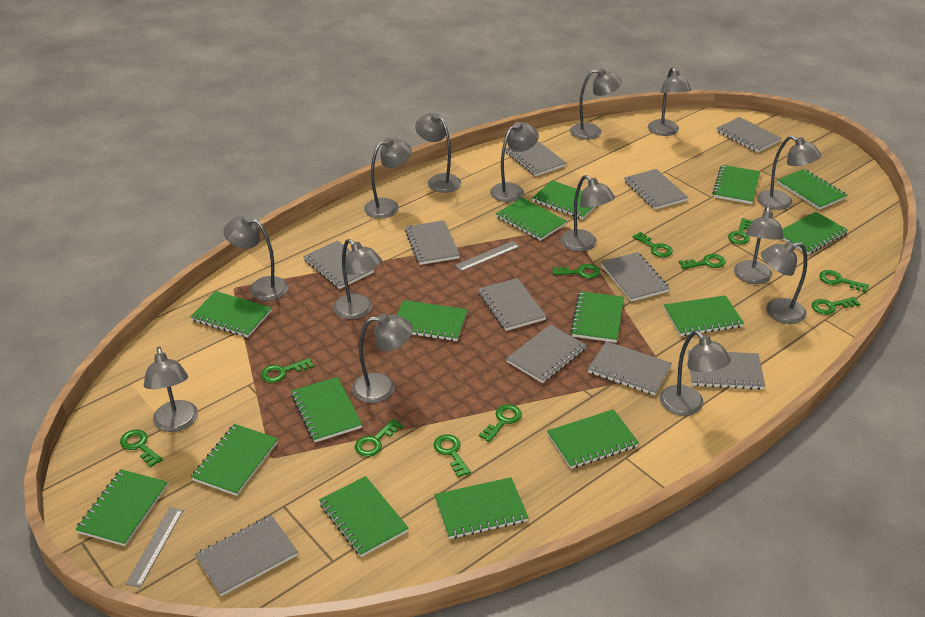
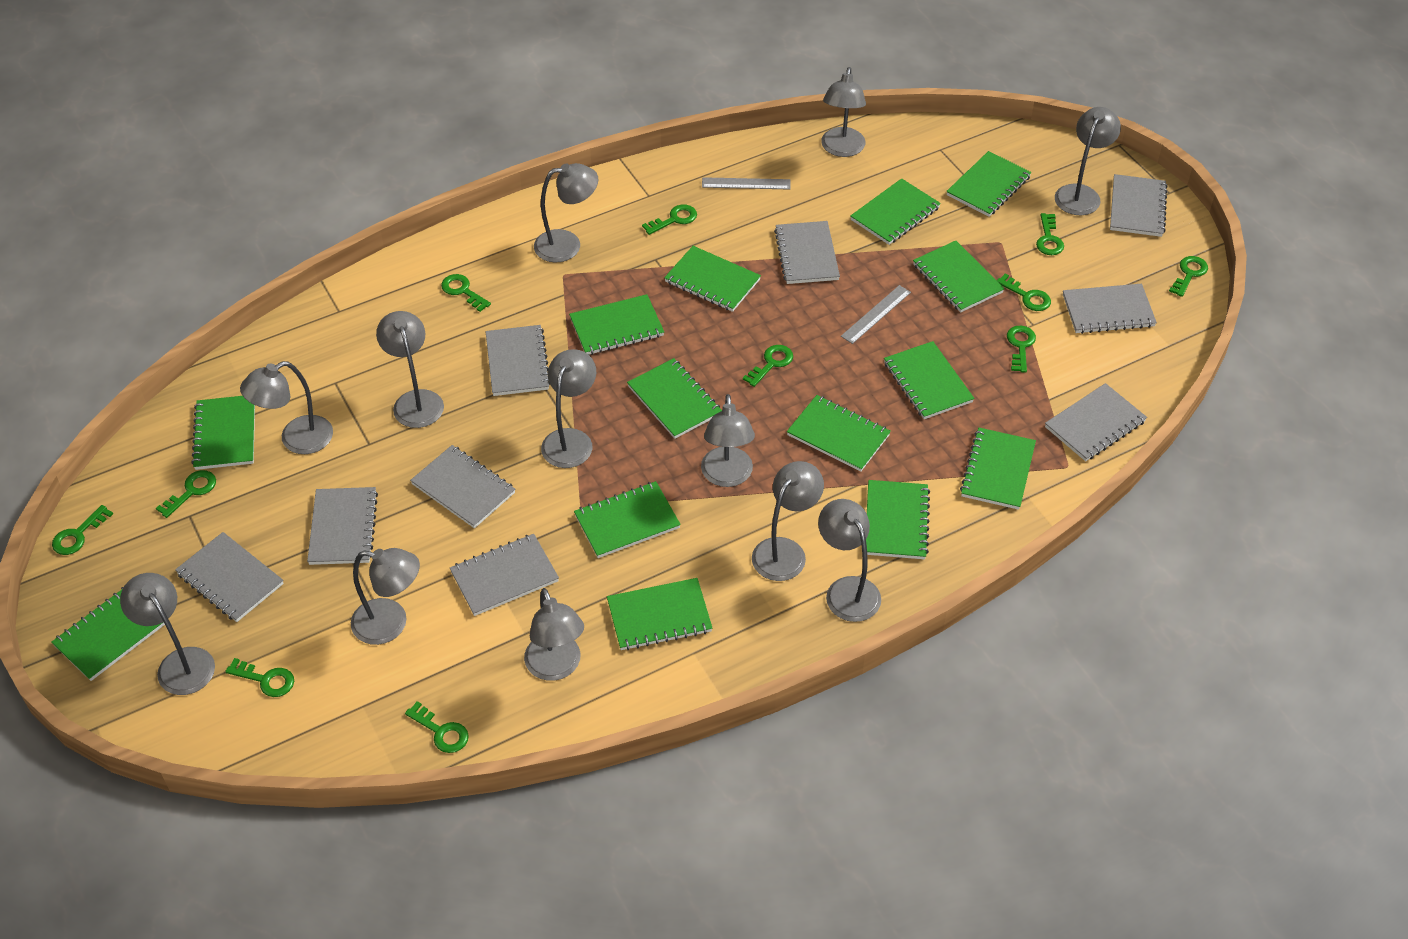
green notebook: [75,469,168,546] [190,291,272,337] [191,424,278,496] [291,377,362,442] [319,476,409,557] [397,300,468,341] [434,477,529,539] [496,198,567,241] [532,180,595,219] [547,409,639,469] [570,291,624,343] [664,295,744,336] [712,165,760,204] [777,169,847,210] [782,212,848,255] = 15 -> [51,587,165,681] [191,396,255,470] [569,294,664,355] [574,481,681,558] [607,578,712,650] [627,358,722,439] [664,246,761,312] [787,395,891,472] [850,178,941,245] [866,480,930,559] [884,341,974,419] [913,241,1005,312] [946,151,1032,217] [960,428,1036,510] = 14
grey lamp: [144,346,198,432] [223,215,288,301] [333,239,382,319] [352,314,413,403] [364,138,412,218] [415,113,461,193] [490,122,539,202] [560,175,615,251] [570,68,622,140] [648,67,691,136] [660,331,731,416] [734,206,784,284] [757,136,821,210] [761,241,807,324] = 14 -> [120,573,215,695] [240,361,333,454] [351,548,420,645] [376,311,444,428] [524,588,584,681] [534,163,599,263] [541,349,596,468] [701,394,755,487] [752,461,824,581] [818,499,881,622] [821,67,866,157] [1055,107,1121,215] = 12
grey notebook: [195,515,298,596] [303,240,374,289] [405,220,460,265] [479,278,547,331] [505,141,566,176] [506,324,586,383] [588,341,672,395] [601,252,670,302] [624,169,688,210] [688,350,765,390] [716,117,781,153] = 11 -> [175,532,284,622] [307,487,378,565] [410,445,515,528] [450,534,559,616] [485,325,550,396] [774,221,840,284] [1045,383,1147,461] [1063,284,1157,334] [1110,174,1168,237] = 9

